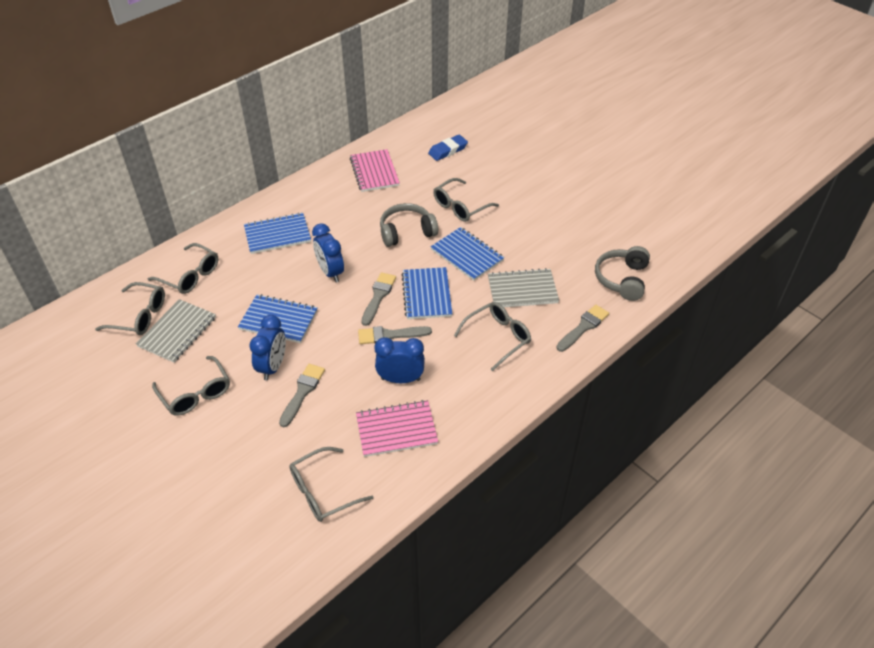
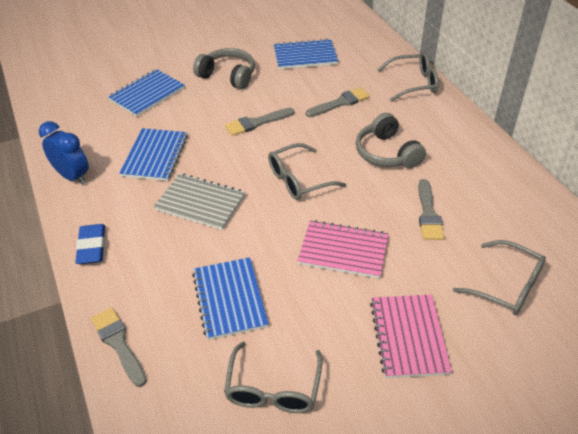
blue clock: [250,315,286,380] [312,223,344,283] [374,337,425,383] = 3 -> [39,121,89,185] = 1
grey glasses: [95,282,165,335] [148,243,218,294] [152,356,230,416] [289,447,373,522] [433,178,499,222] [454,302,531,371] = 6 -> [224,342,322,413] [268,143,346,200] [378,52,439,102] [453,240,546,315] = 4
grey notebook: [136,299,216,362] [488,268,559,307] = 2 -> [154,173,245,230] = 1

